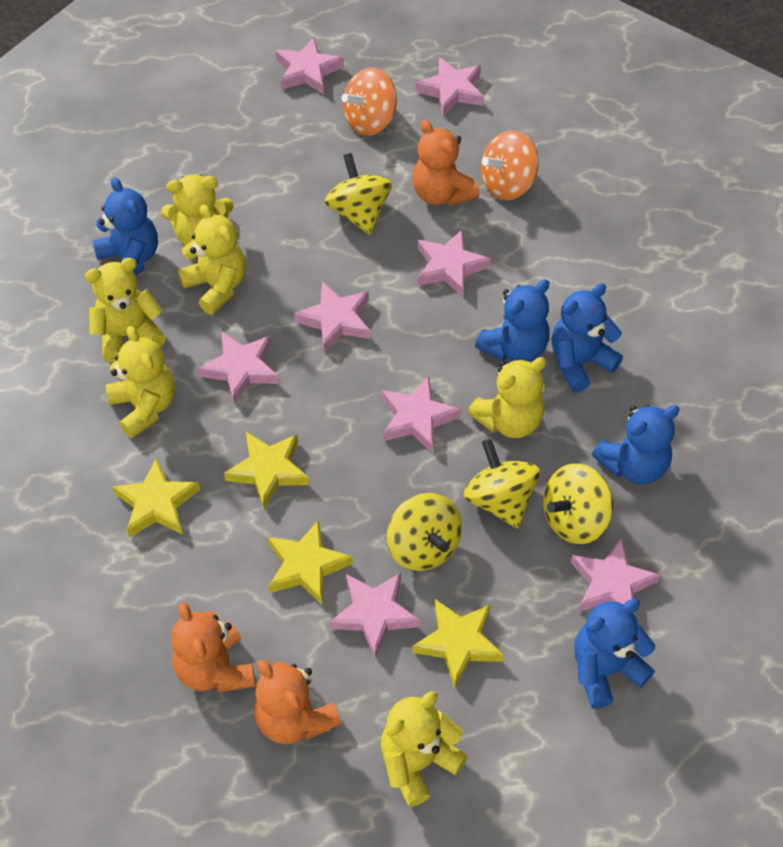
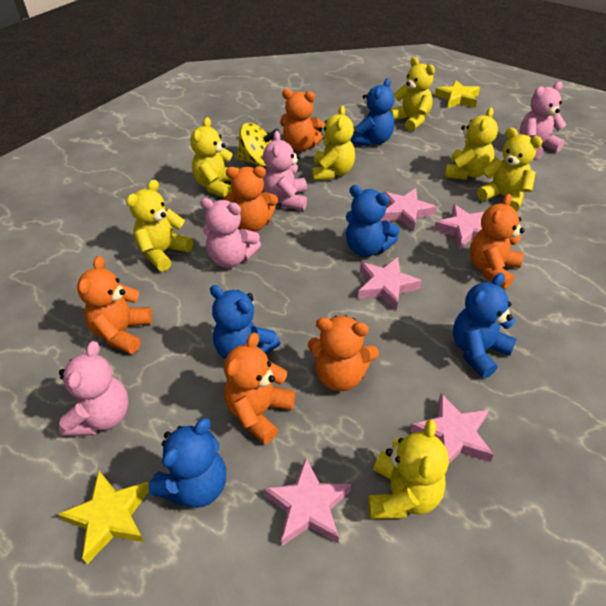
orange spinning top: [342,68,397,136] [481,130,539,200] = 2 -> none = 0
orange teddy bear: [171,602,255,692] [254,659,342,744] [412,120,479,206] = 3 -> [77,256,152,354] [223,166,278,232] [224,333,296,445] [280,89,325,151] [308,315,379,391] [470,194,525,289] = 6
pink star: [198,331,279,404] [275,37,344,94] [294,281,371,353] [329,573,420,658] [382,376,461,453] [416,57,484,116] [418,230,491,297] [571,538,660,615] = 8 -> [264,458,351,546] [358,257,422,311] [381,188,437,231] [411,393,494,463] [434,204,484,250] = 5
pink teddy bear: none = 0 -> [59,341,129,436] [200,198,261,268] [263,131,307,210] [520,82,566,159] = 4
yellow spinning top: [325,153,392,235] [387,493,462,571] [464,439,540,528] [543,463,613,544] = 4 -> [236,123,280,167] = 1
yellow star: [112,458,200,537] [224,432,310,509] [268,520,353,605] [412,599,504,687] = 4 -> [58,471,149,564] [435,80,480,108] = 2
yellow teddy bear: [84,258,166,363] [106,326,175,439] [161,174,234,246] [178,204,246,315] [381,691,468,807] [468,357,546,438] = 6 -> [126,180,193,271] [190,117,239,197] [312,106,355,181] [368,419,449,519] [390,57,435,131] [445,108,498,180] [477,128,543,212] = 7

